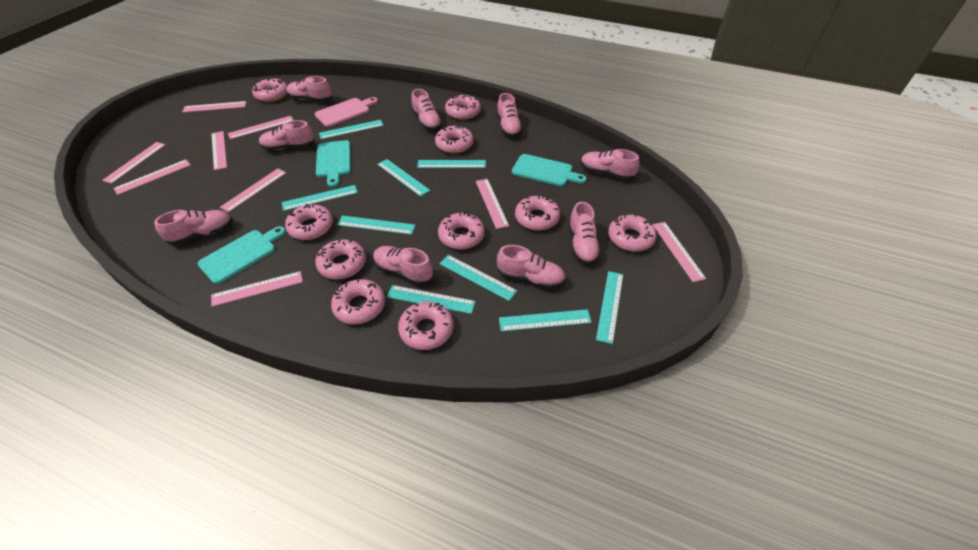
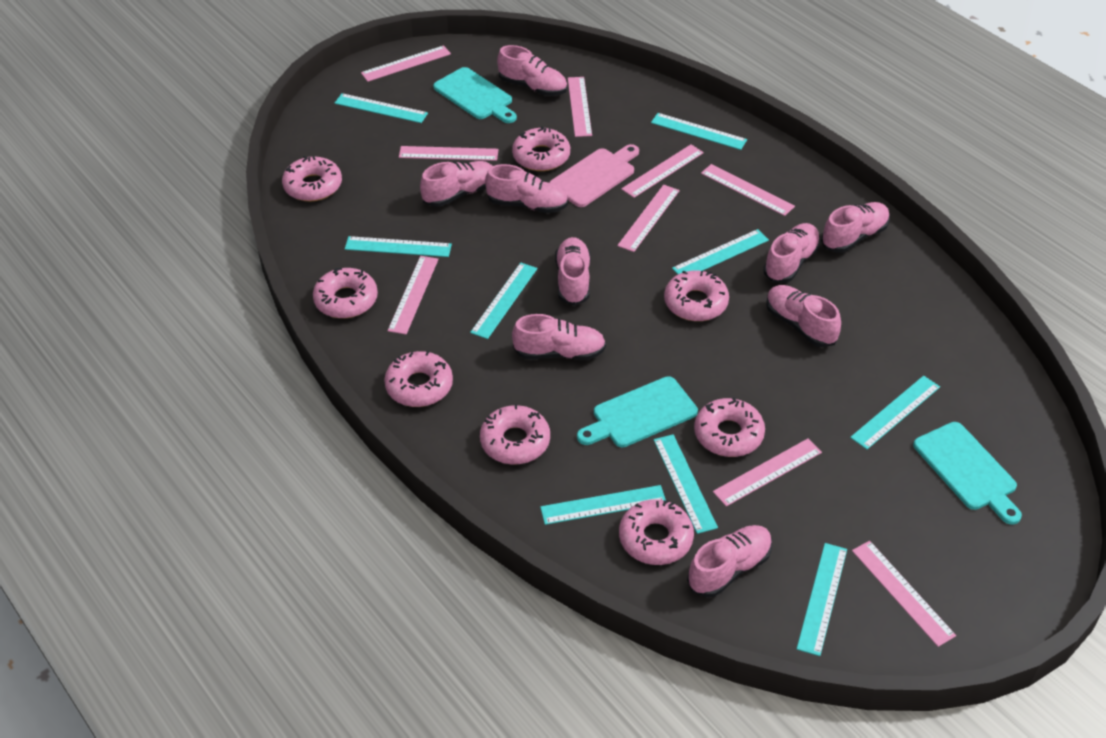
pink donut: [252,78,287,102] [285,204,333,240] [315,239,366,279] [331,278,385,325] [398,301,454,350] [435,125,474,154] [438,212,485,250] [445,95,481,120] [515,195,560,231] [608,214,657,252] = 10 -> [282,156,342,201] [313,268,378,318] [384,351,453,407] [480,404,550,464] [512,126,570,171] [619,499,694,565] [664,270,729,321] [694,397,765,457] = 8

